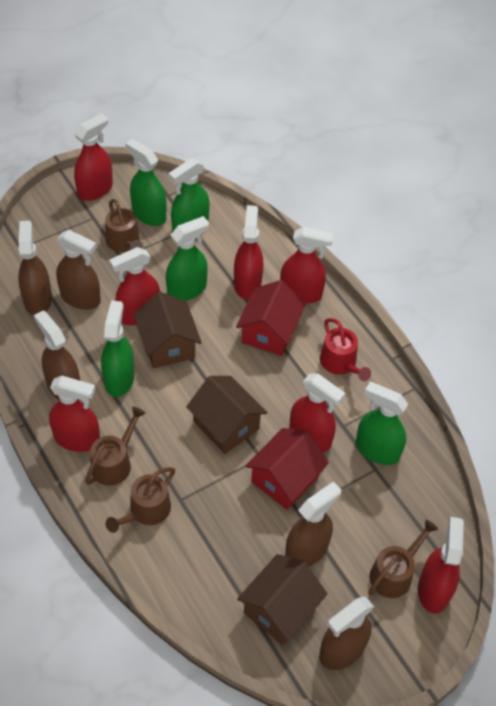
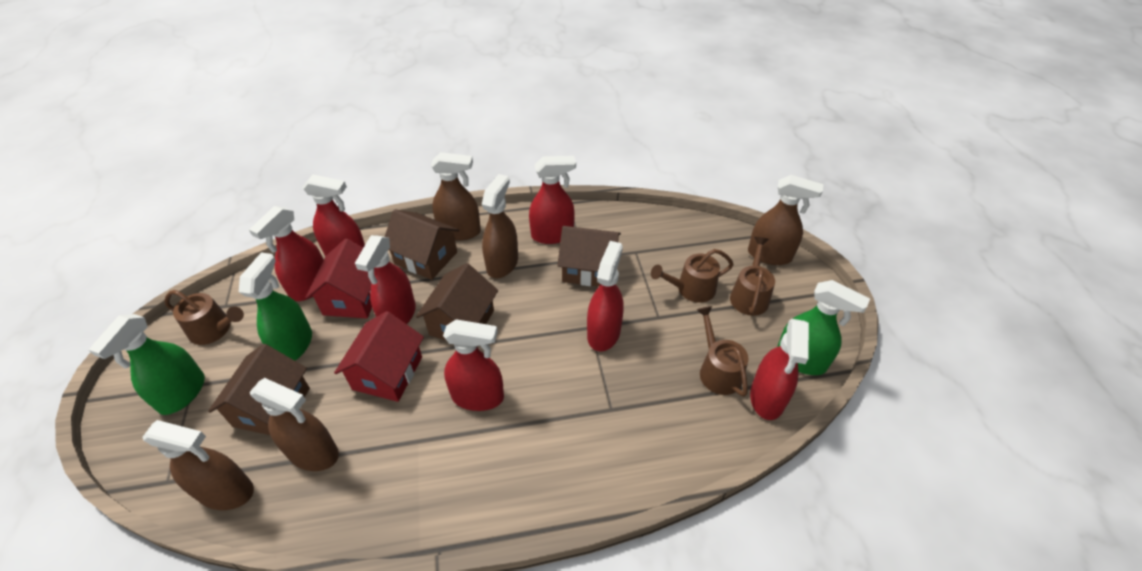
brown house: [133,292,202,368] [186,376,268,454] [237,554,328,645] = 3 -> [208,344,310,435] [385,209,459,280] [416,263,498,341] [557,226,621,287] = 4
green spray bottle: [101,300,135,397] [125,139,166,226] [166,216,209,301] [169,158,210,232] [356,382,408,465] = 5 -> [88,314,205,415] [239,253,312,361] [777,280,870,375] = 3
red watering can: [320,318,371,381] = 1 -> none = 0

